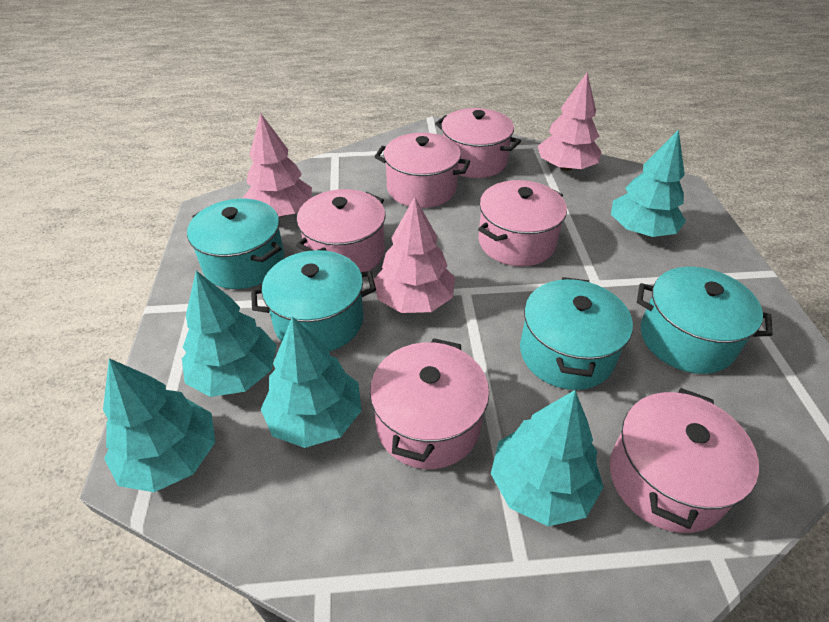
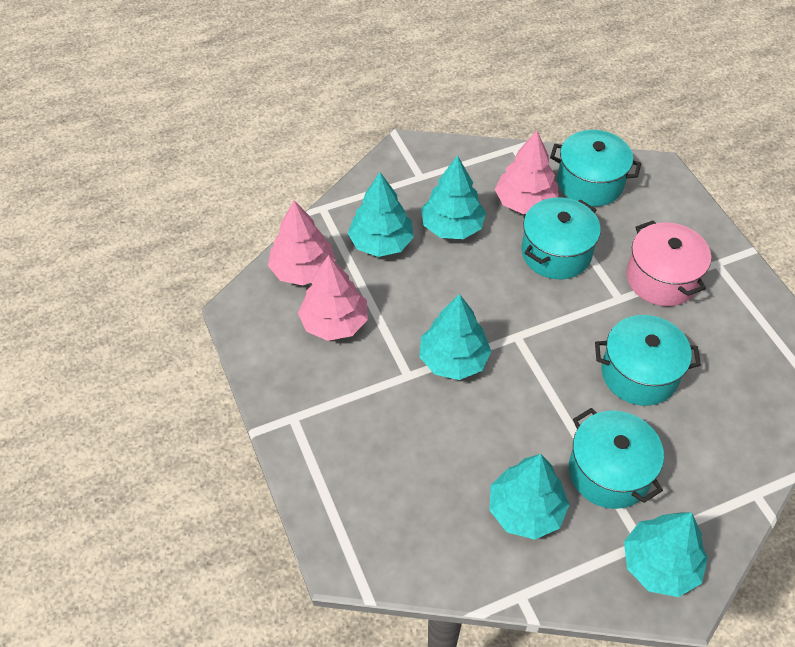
pink pot: [296,189,386,272] [370,338,489,469] [375,133,470,208] [435,108,521,178] [478,180,567,266] [610,388,759,533] = 6 -> [626,221,711,306] = 1

